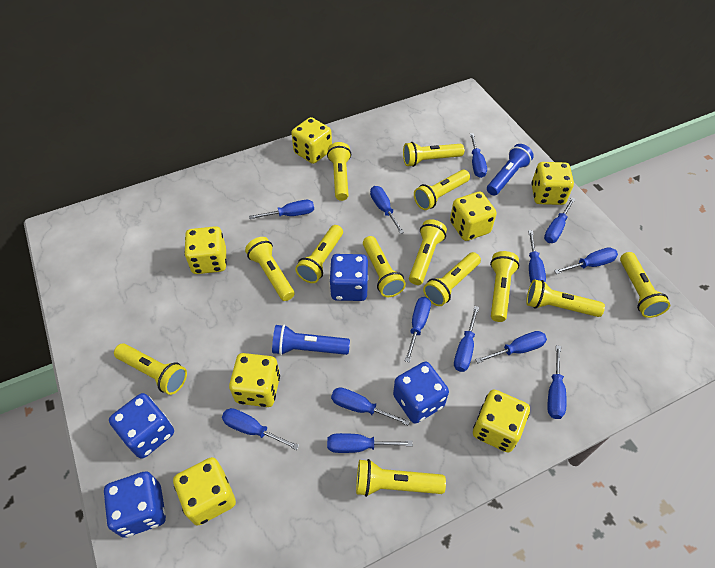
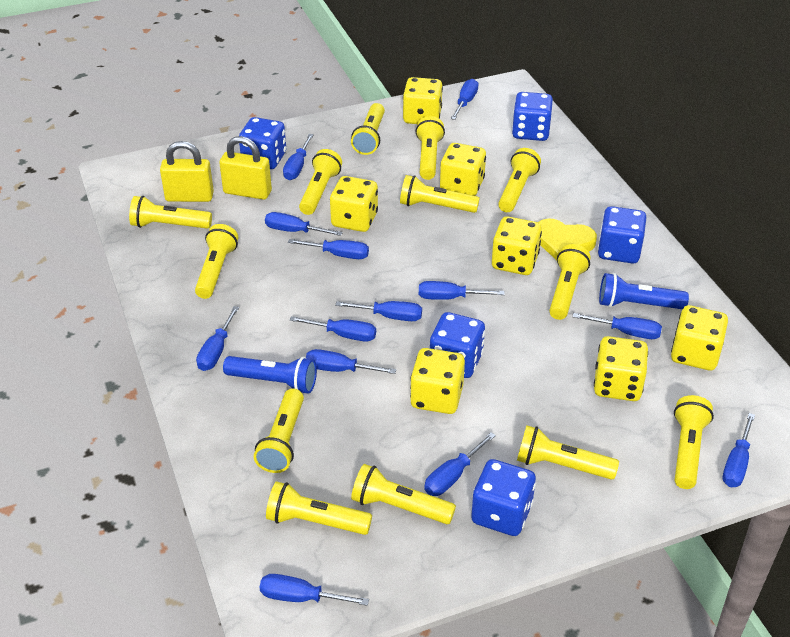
blue dice: [104,472,166,538] [109,393,174,459] [329,254,368,301] [393,362,449,424] = 4 -> [239,117,286,169] [430,312,485,378] [471,459,536,536] [512,92,553,141] [598,206,646,264] = 5
yellow heart: none = 0 -> [538,218,597,260] = 1
yellow padlock: none = 0 -> [160,141,214,202] [219,136,272,200] = 2

